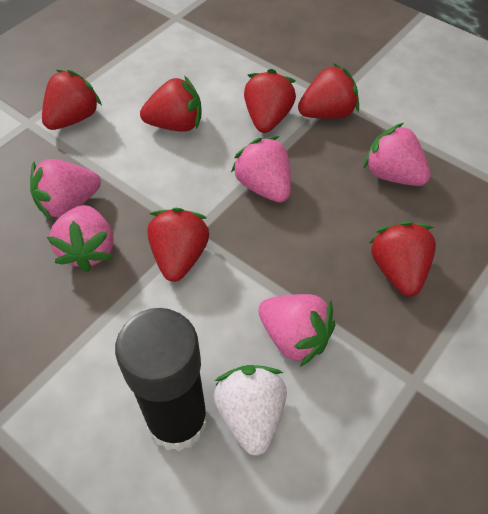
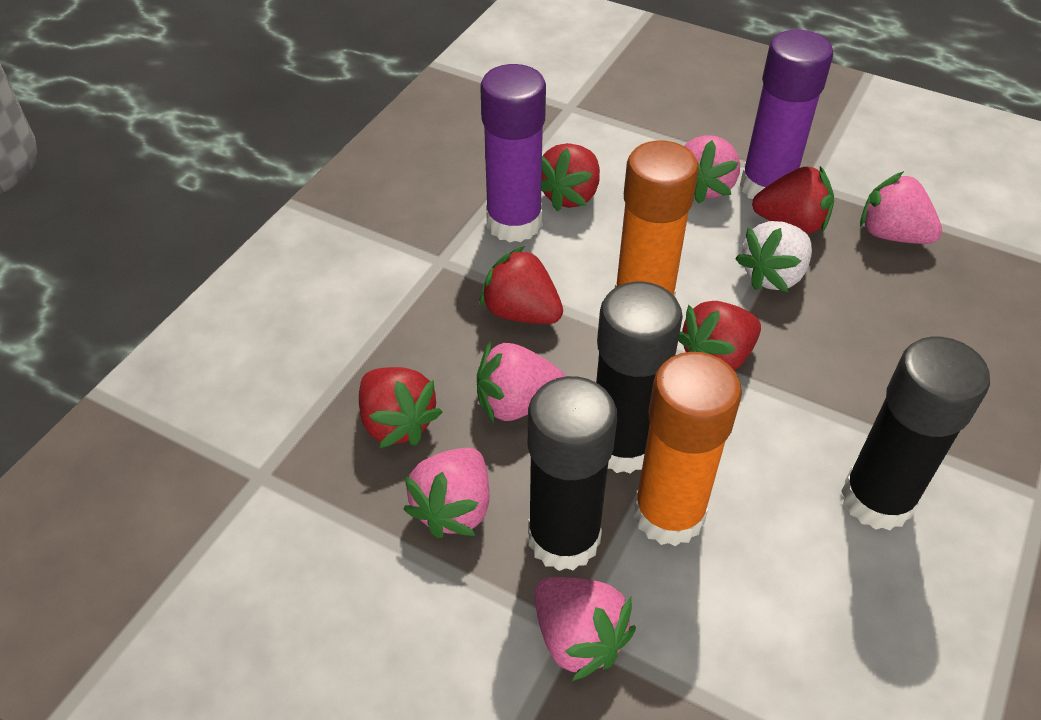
black glue stick: [115,308,208,452] = 1 -> [528,376,617,571] [596,282,683,474] [841,337,990,531] = 3
orange glue stick: none = 0 -> [615,141,699,296] [634,352,742,546] = 2
purple glue stick: none = 0 -> [480,64,546,242] [740,30,833,199] = 2
red strawberry: [42,70,102,130] [140,75,202,132] [147,208,209,282] [244,69,296,133] [298,63,359,119] [369,221,436,297] = 6 -> [359,367,442,448] [479,246,563,324] [541,143,600,211] [678,301,761,370] [752,166,834,234] = 5

